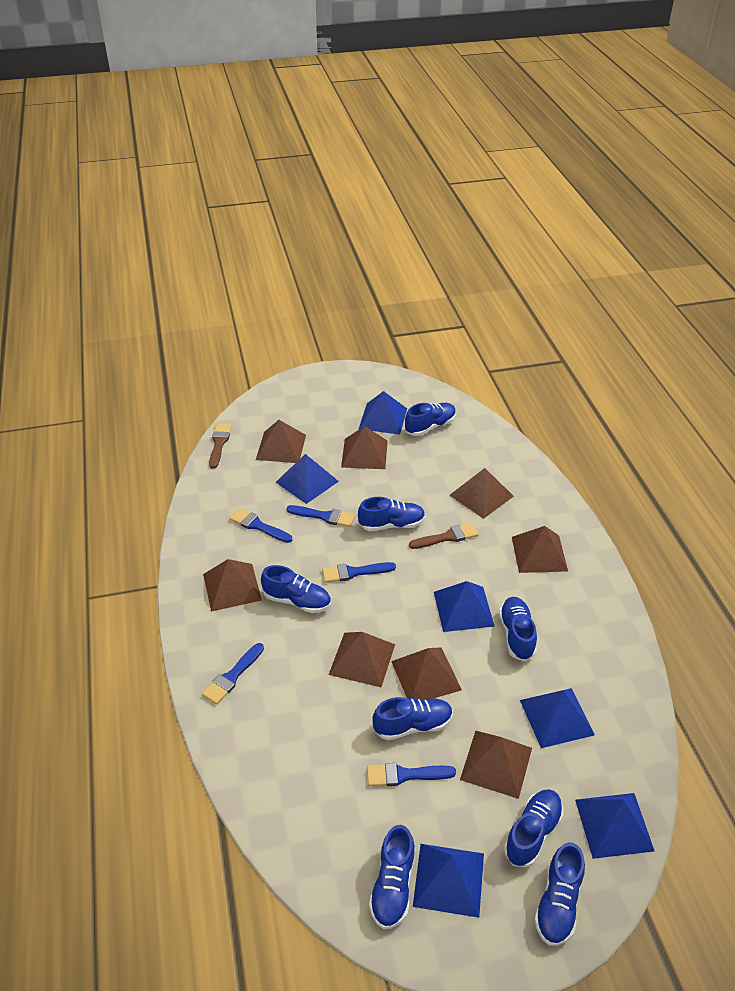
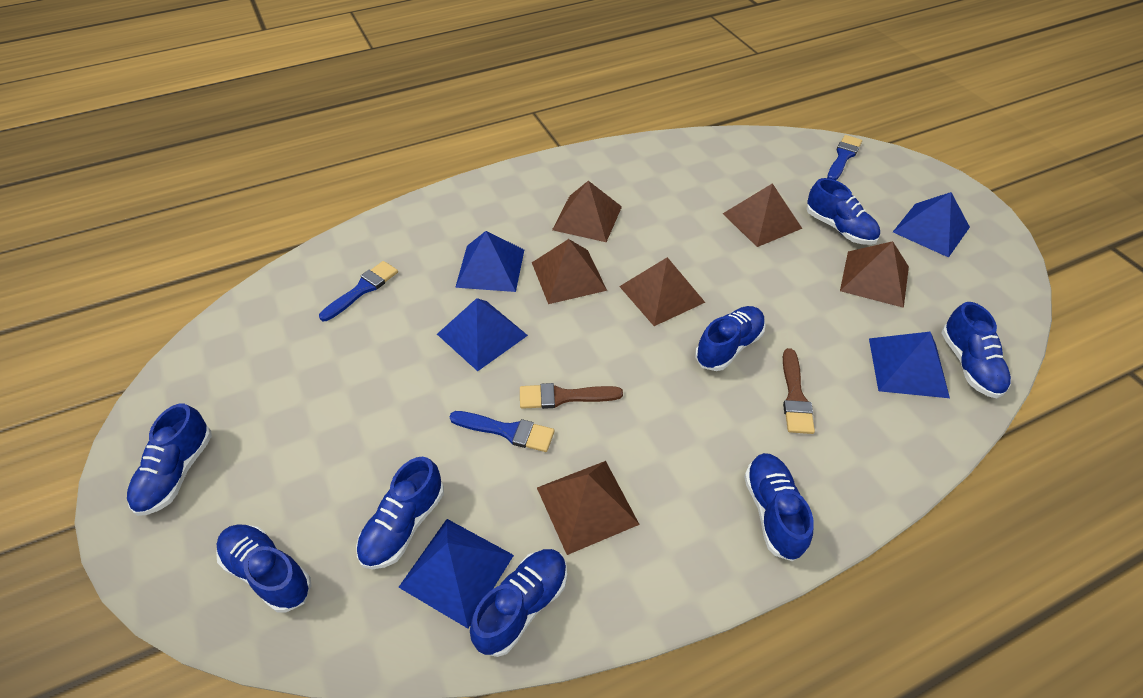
blue brush: [202,643,264,704] [230,508,292,543] [286,505,355,527] [322,562,396,583] [367,763,456,786] = 5 -> [319,261,398,321] [449,411,554,452] [827,135,862,180] = 3
blue pyramid: [276,454,339,504] [359,391,407,435] [413,844,484,918] [434,581,495,632] [520,688,595,748] [575,793,654,859] = 6 -> [399,519,514,629] [437,298,528,371] [455,231,524,292] [869,332,950,398] [893,192,970,258] = 5
brown pyramid: [203,559,262,612] [256,420,306,463] [329,632,395,687] [341,426,388,469] [391,647,462,700] [450,468,514,519] [460,731,532,799] [512,526,568,573] = 8 -> [532,239,607,304] [537,461,640,555] [552,181,622,242] [619,257,705,326] [723,183,802,247] [840,241,909,308] = 6

